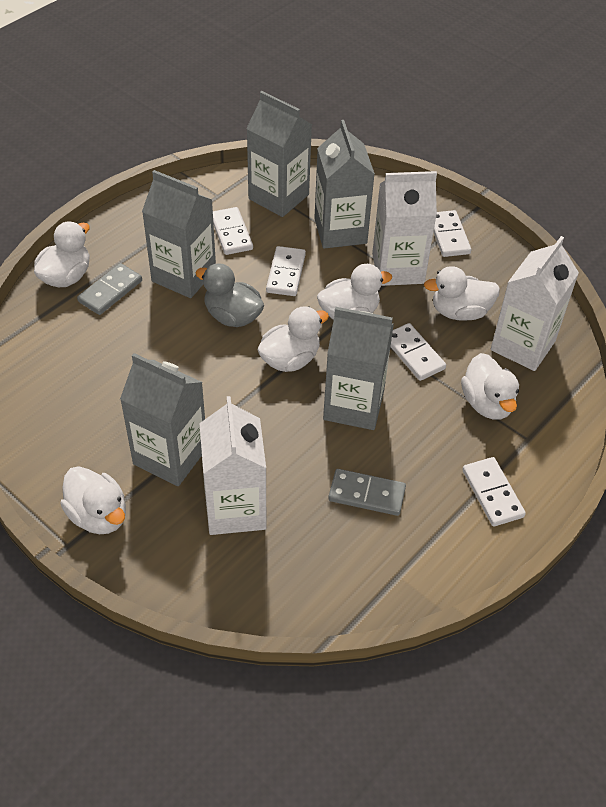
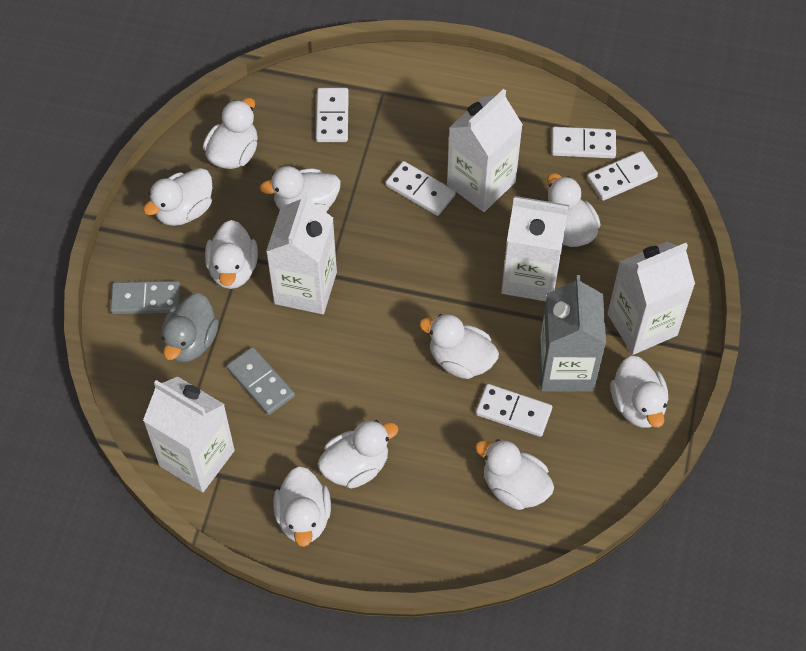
grey carton: [120,353,205,486] [142,170,216,298] [246,91,312,217] [314,120,375,249] [323,307,394,430] = 5 -> [539,275,606,392] = 1
white carton: [199,396,267,535] [372,171,437,286] [491,236,579,371] = 3 -> [143,377,235,492] [266,192,337,314] [447,89,523,212] [501,196,569,301] [607,242,695,355] = 5
white duck: [34,221,90,287] [60,466,126,534] [257,306,329,372] [317,264,392,320] [424,266,500,321] [461,353,519,420] = 6 -> [143,168,212,226] [203,98,258,169] [205,220,258,289] [260,166,341,212] [273,466,331,547] [318,420,398,489] [419,314,499,379] [475,439,554,510] [547,173,600,247] [610,356,668,428] = 10

